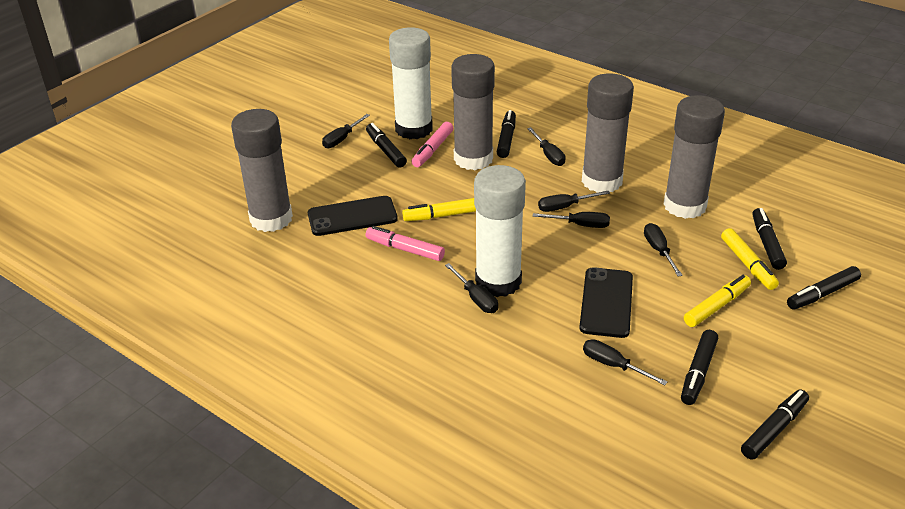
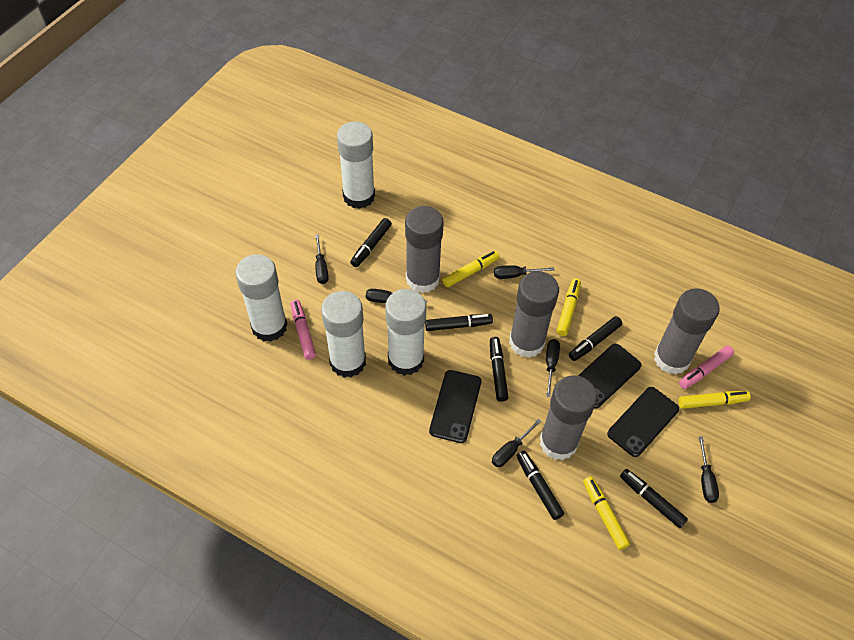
black phone: [308,196,398,236] [579,267,633,338] = 2 -> [429,370,481,443] [578,344,641,409] [607,387,679,457] = 3
black screwdriver: [322,114,370,148] [445,263,498,313] [527,127,566,166] [532,212,610,228] [538,191,610,212] [583,339,667,386] [644,223,683,276] = 7 -> [315,234,329,284] [366,289,428,304] [492,419,542,467] [494,265,554,279] [546,339,560,397] [699,436,719,503] = 6
white glue stick: [389,27,433,139] [474,165,526,297] = 2 -> [235,254,288,342] [321,291,366,378] [337,122,375,209] [385,289,426,376] = 4
yellow marker: [402,198,476,221] [684,275,751,327] [721,228,779,290] = 3 -> [442,251,499,287] [557,278,581,336] [583,476,630,550] [679,391,751,409] = 4

